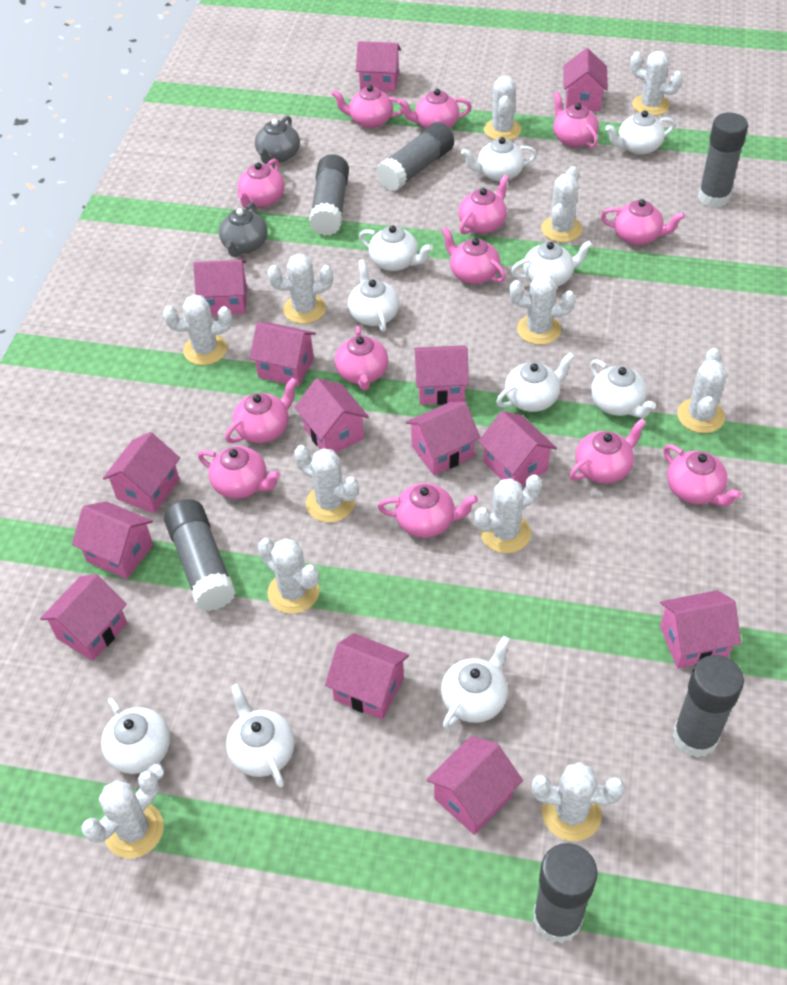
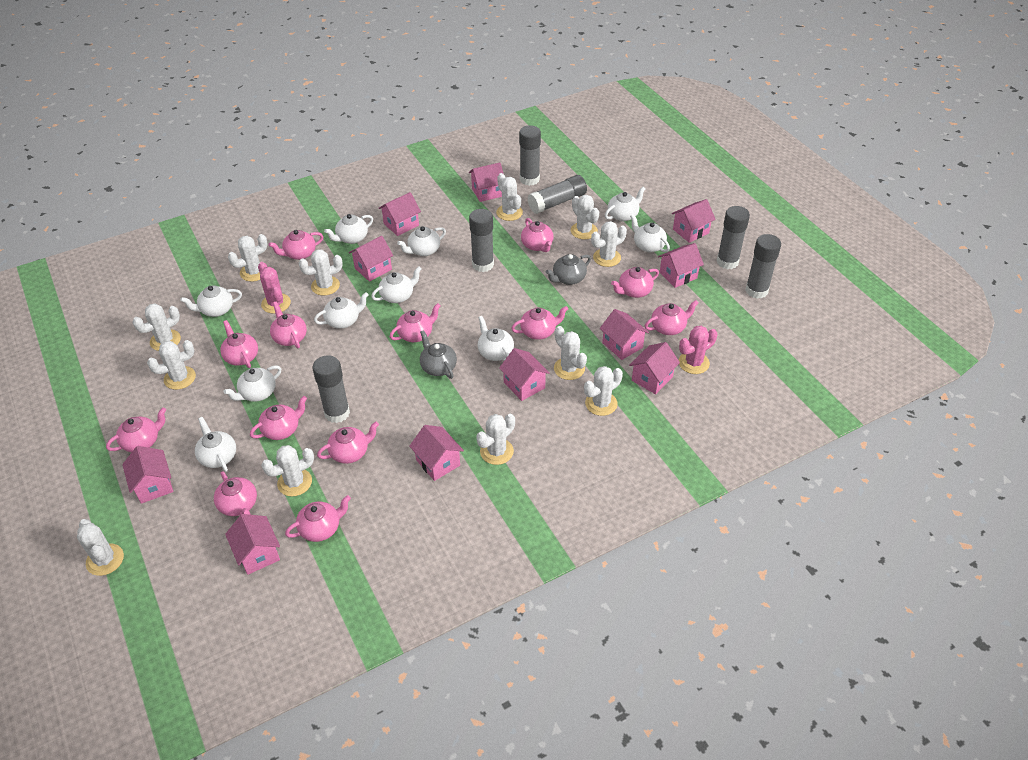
pink cactus: none = 0 -> [258,262,291,314] [679,326,717,374] = 2
pink house: [40,574,127,661] [72,501,153,579] [102,432,180,513] [193,260,247,316] [250,322,316,387] [295,378,369,453] [325,633,409,720] [356,41,401,93] [406,402,480,475] [414,345,469,405] [426,736,523,835] [478,411,557,486] [564,48,608,111] [660,590,741,669] = 14 -> [122,446,173,504] [225,514,280,575] [349,236,393,282] [379,192,421,236] [409,425,464,481] [469,163,504,202] [499,348,550,401] [600,309,649,360] [629,342,680,394] [658,243,704,288] [672,199,716,243] = 11

